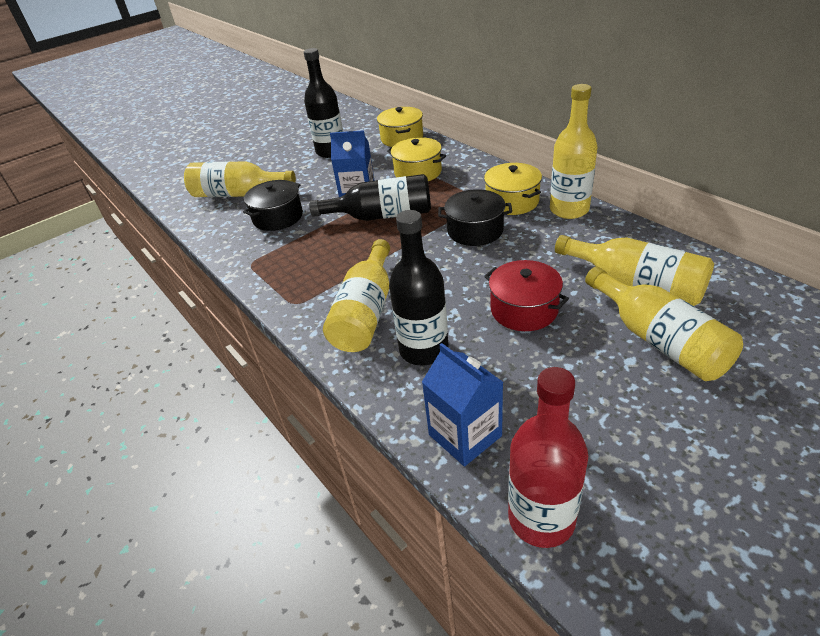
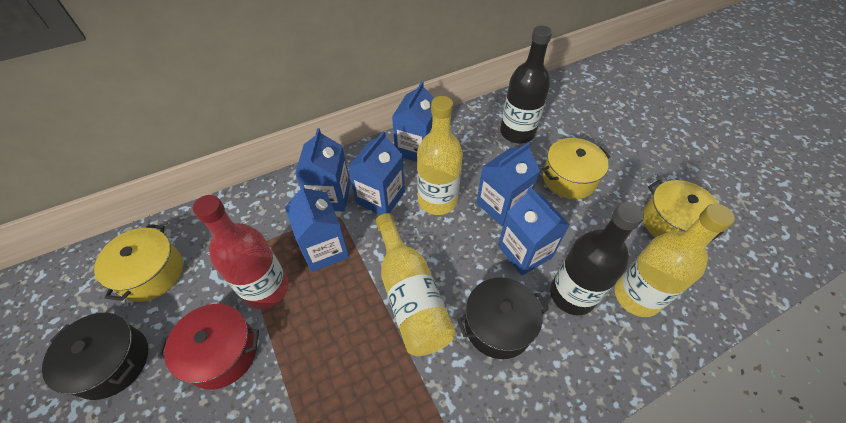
black bottle: [304,48,343,158] [309,174,431,221] [389,210,449,366] = 3 -> [500,26,552,144] [550,202,644,315] = 2
blue carton: [330,130,375,197] [422,343,503,467] = 2 -> [285,184,349,272] [295,128,351,212] [348,131,405,215] [392,81,434,162] [476,142,540,226] [498,187,570,276] = 6
yellow bottle: [184,161,296,197] [323,239,390,352] [550,84,598,219] [555,235,714,306] [585,267,743,381] = 5 -> [376,213,456,356] [417,96,463,215] [615,204,735,317] = 3

